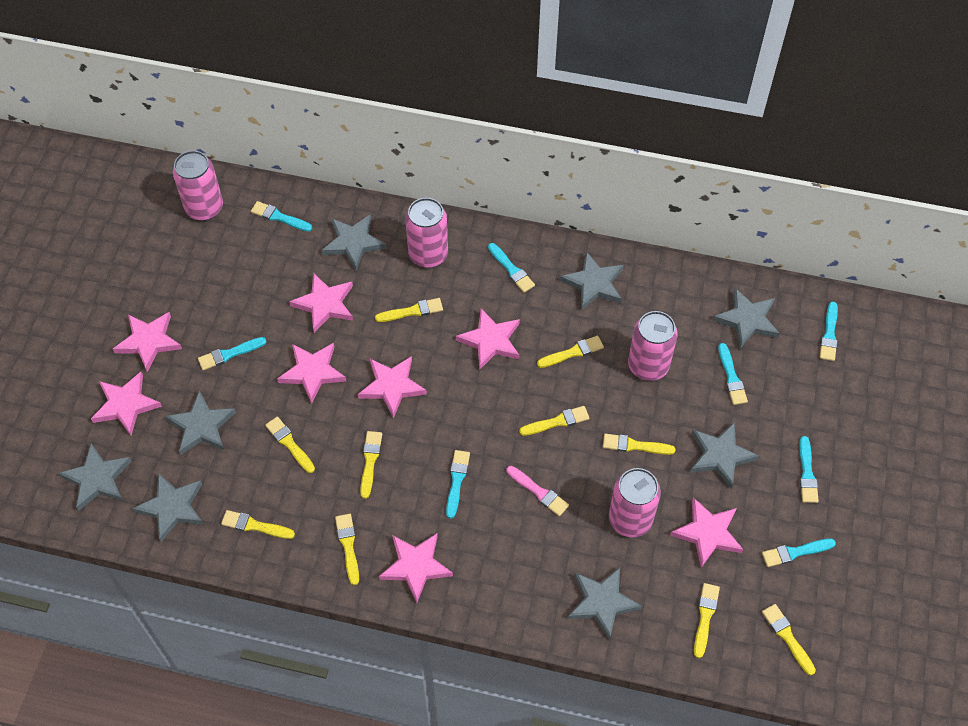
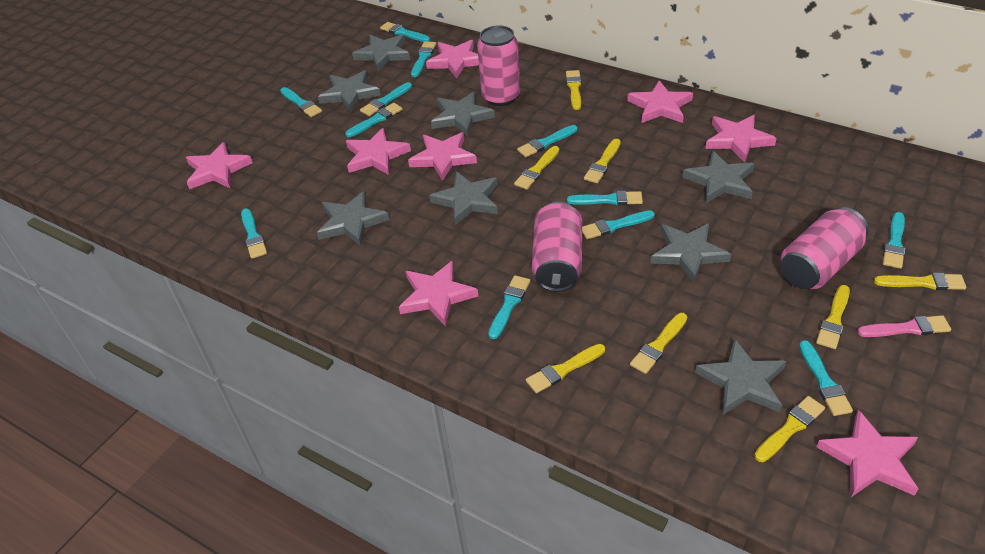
pink can: [173,151,223,221] [405,198,448,268] [609,468,661,537] [628,311,678,381] = 4 -> [477,25,520,106] [532,202,582,292] [781,207,869,289] = 3
turquoise brush: [198,337,267,370] [251,201,312,232] [446,450,470,519] [488,243,535,293] [718,343,748,405] [762,538,836,567] [799,436,819,503] [820,301,838,361] = 8 -> [241,209,267,259] [280,87,322,117] [345,103,403,137] [360,82,412,116] [380,22,430,42] [411,41,436,77] [488,275,530,339] [517,125,577,157] [567,191,643,205] [582,210,655,239] [799,340,853,416] [883,212,905,269] = 12
yellow brush: [221,510,295,539] [265,417,315,473] [335,514,359,585] [360,431,382,499] [375,298,443,322] [519,406,589,436] [537,336,604,368] [603,434,676,455] [694,583,720,658] [762,604,816,676] = 10 -> [514,146,559,190] [526,344,605,393] [566,70,581,110] [584,139,621,183] [630,313,687,374] [754,396,825,462] [816,285,850,349] [874,273,966,290] = 8

